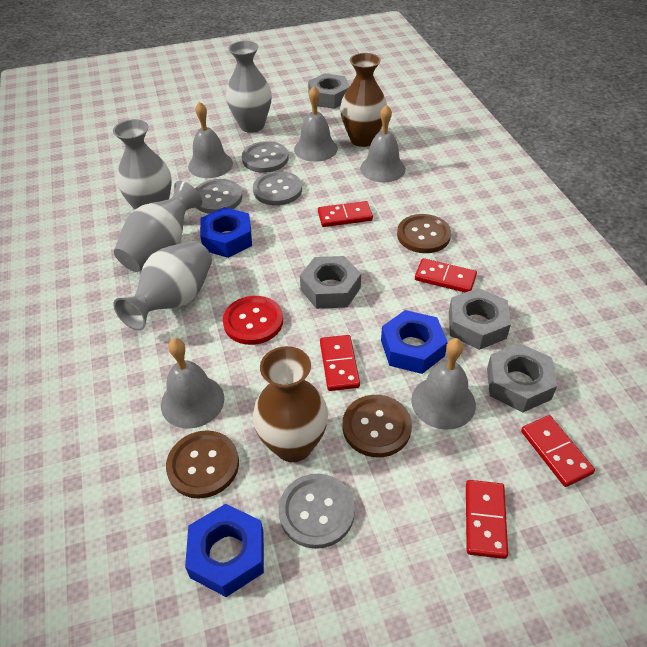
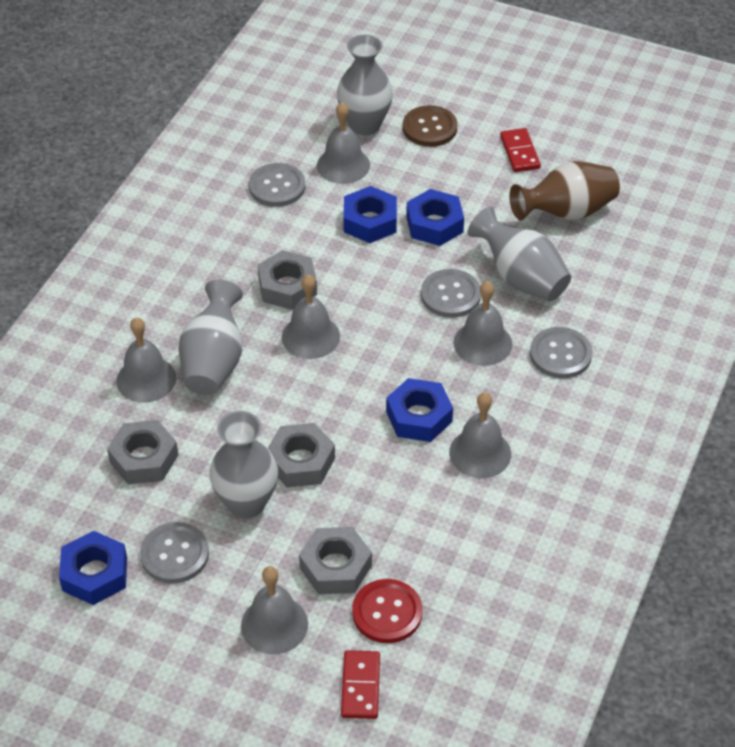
blue nut: [185,504,264,597] [200,207,252,258] [381,310,448,374] = 3 -> [59,531,127,605] [343,186,397,243] [386,378,453,442] [406,189,464,246] = 4
brown button: [166,430,239,499] [343,395,412,457] [397,214,451,253] = 3 -> [403,105,458,147] = 1
brown vase: [253,346,328,462] [340,53,387,147] = 2 -> [509,161,620,221] = 1
grey bell: [161,338,224,429] [188,101,233,178] [294,86,338,162] [360,105,406,182] [411,338,476,430] = 5 -> [116,317,176,403] [241,566,308,654] [282,274,340,359] [317,102,370,184] [449,392,511,478] [453,281,512,366] = 6
red domino: [318,201,373,227] [320,335,360,391] [415,258,477,292] [466,480,508,559] [521,415,595,487] = 5 -> [341,650,380,719] [500,128,541,172] = 2

